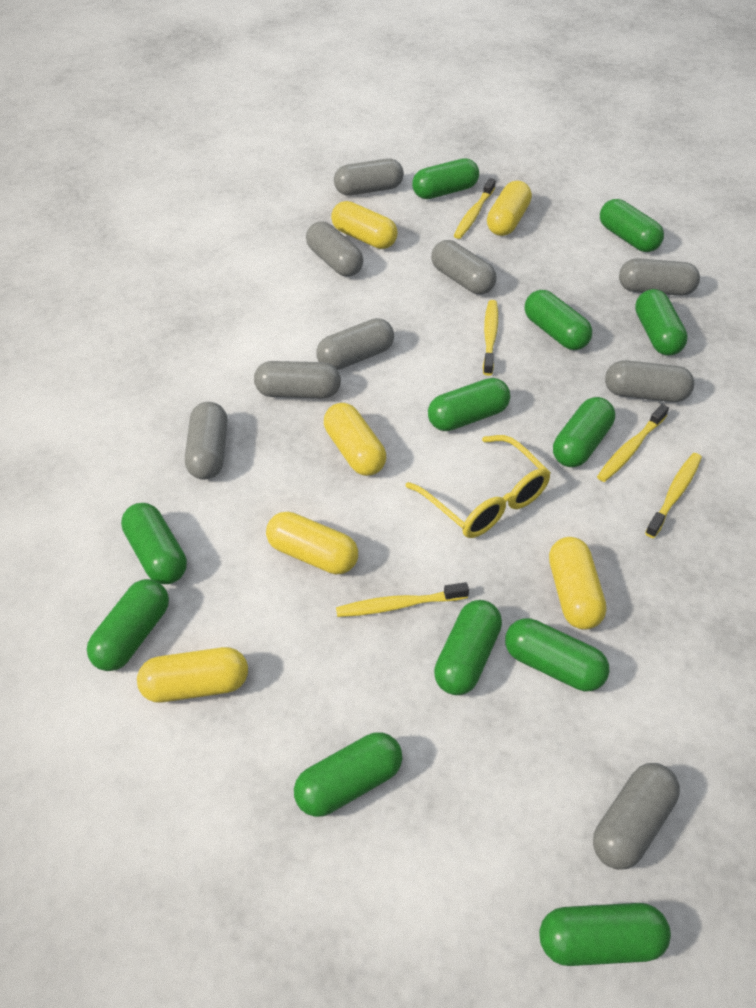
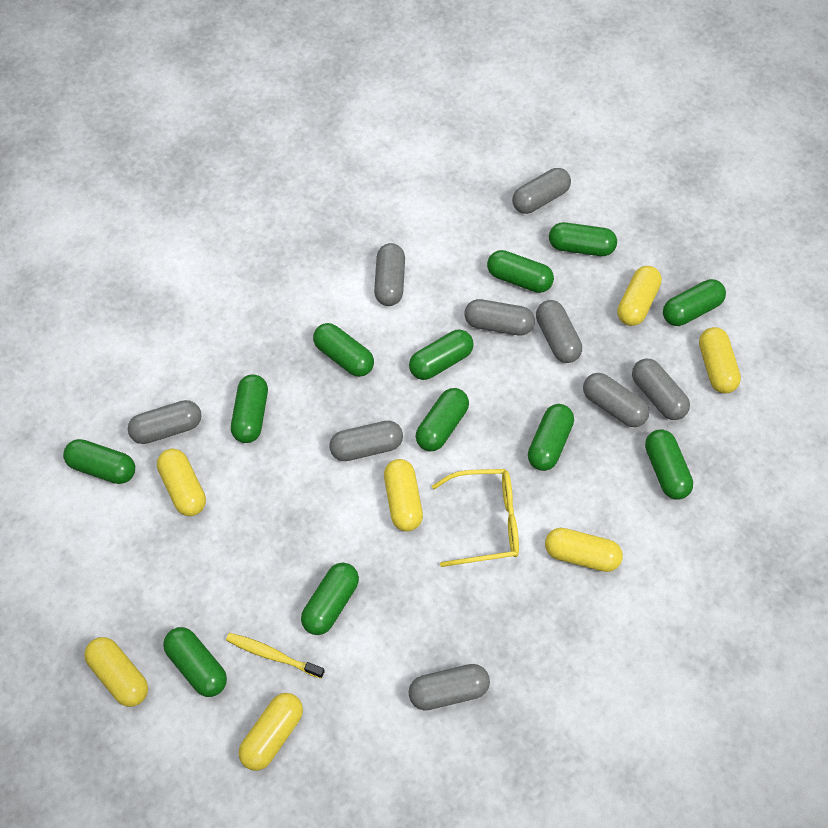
yellow capsule: [137,647,248,702] [266,512,358,574] [324,403,386,476] [331,201,398,249] [487,181,532,236] [549,537,606,630] = 6 -> [84,637,148,707] [157,449,206,516] [239,693,303,771] [384,459,423,532] [545,528,623,572] [617,266,662,326] [699,327,741,393] = 7
yellow toothbrush: [336,582,469,617] [454,178,496,239] [483,300,498,376] [597,404,669,482] [645,453,702,538] = 5 -> [226,633,325,679] = 1

